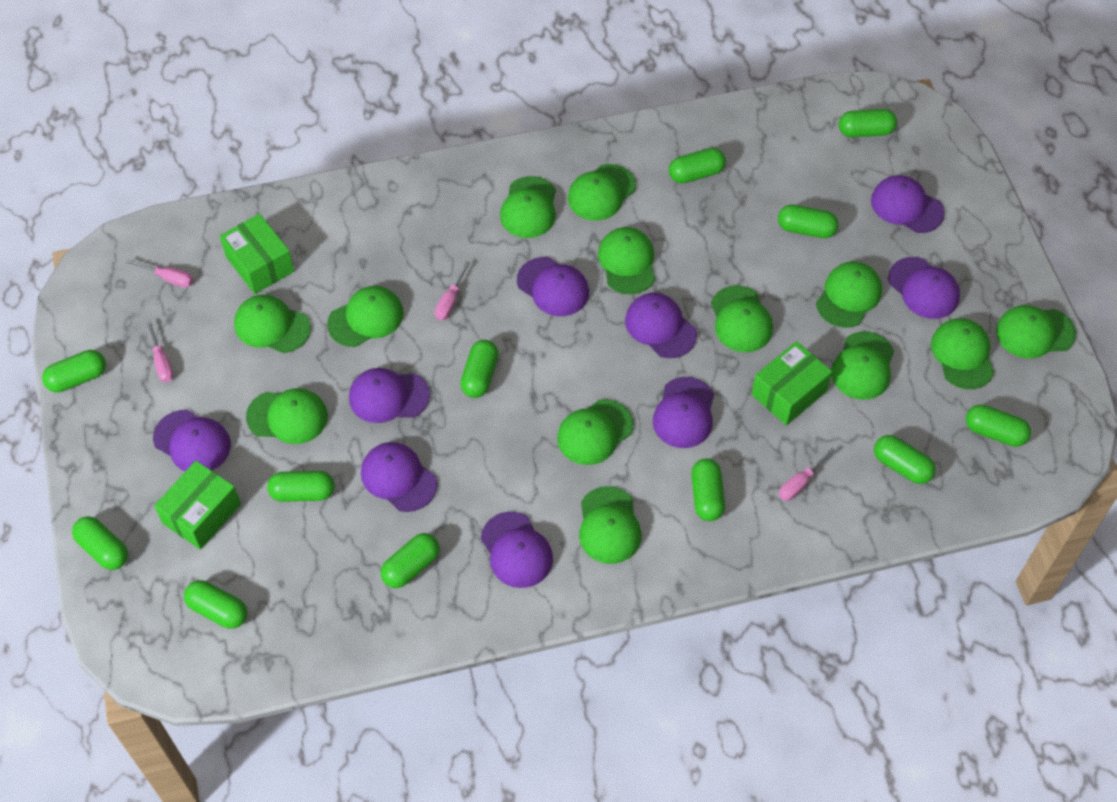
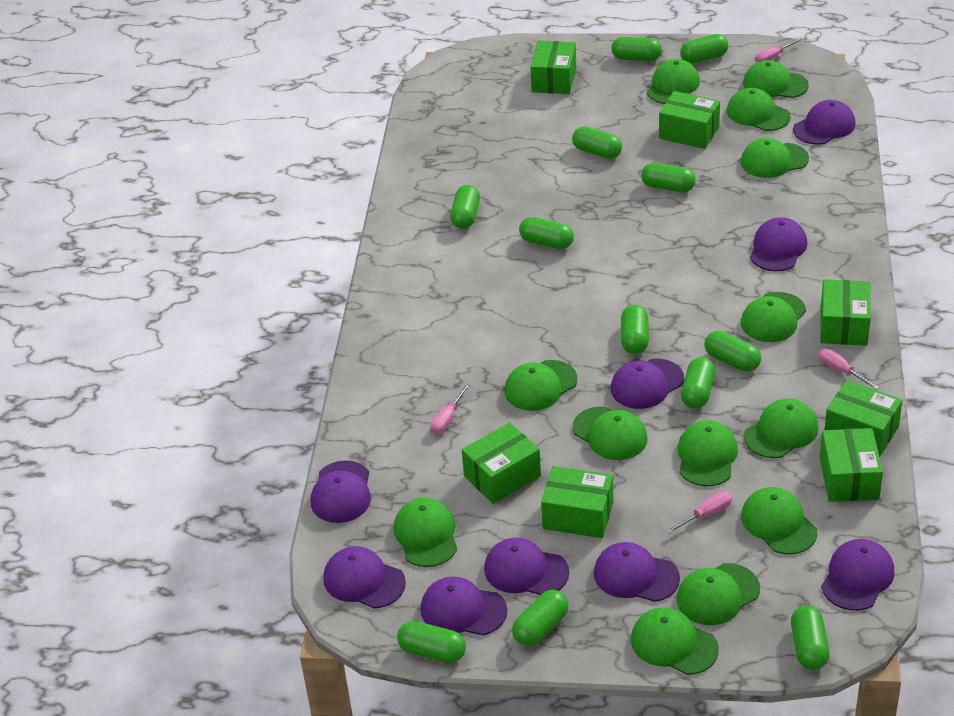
green box: [154,461,241,550] [220,214,294,294] [751,341,832,425] = 3 -> [462,422,541,504] [530,40,576,94] [541,466,613,538] [659,91,720,149] [820,279,871,346] [820,428,883,502] [825,380,903,457] = 7

